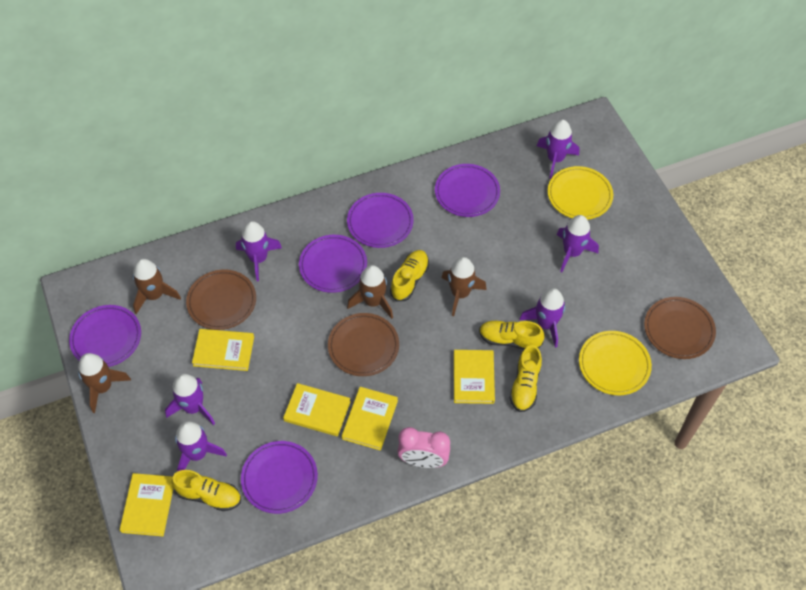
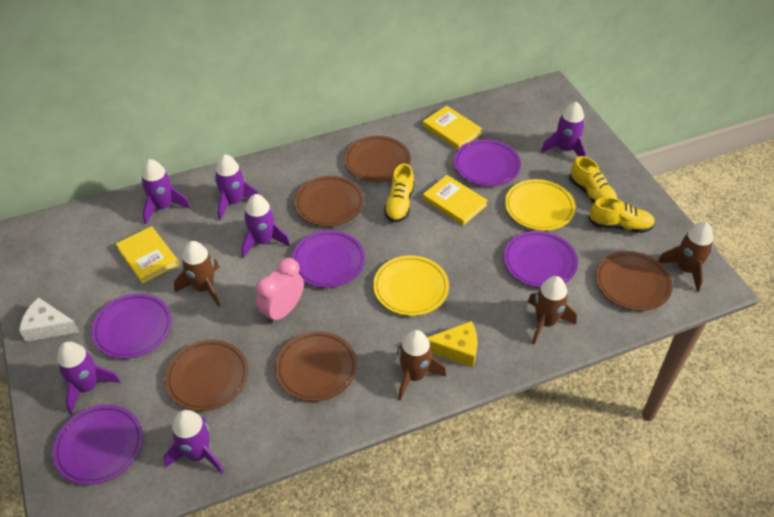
brown plate: [186,269,256,330] [328,313,399,376] [644,297,716,359] = 3 -> [165,340,248,411] [275,331,357,401] [295,176,364,227] [344,136,411,182] [596,251,673,311] = 5
white cheese: none = 0 -> [19,297,79,342] = 1
yellow book: [120,473,174,536] [192,329,254,371] [283,383,351,436] [342,387,398,451] [454,350,495,404] = 5 -> [116,226,179,283] [423,106,482,150] [423,175,488,226] = 3
yellow cheese: none = 0 -> [427,321,477,367] = 1
yellow shoe: [172,470,241,511] [390,250,429,301] [479,321,544,350] [510,345,542,412] = 4 -> [384,164,414,222] [569,156,618,203] [588,197,655,233] = 3

